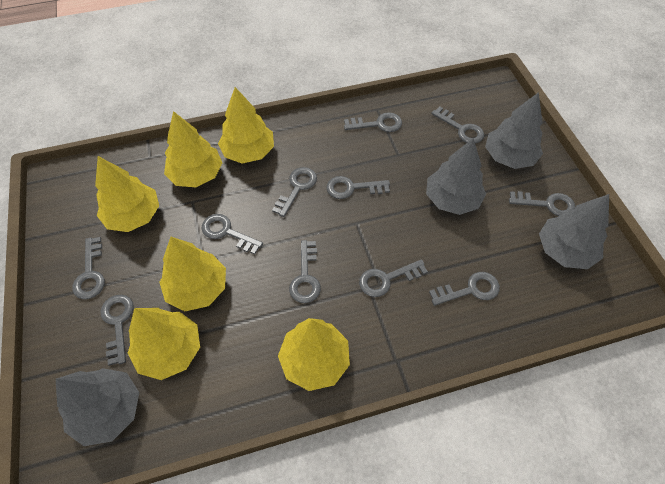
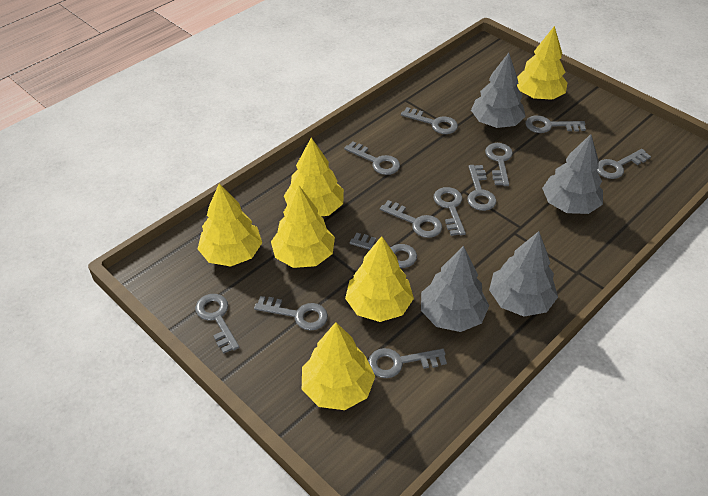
grey key: [72,237,105,299] [100,295,134,366] [202,214,263,255] [272,167,317,217] [289,240,321,303] [326,176,390,199] [344,112,402,132] [359,259,428,297] [429,272,500,306] [431,107,484,144] [509,191,575,216] = 11 -> [195,294,239,354] [254,296,328,330] [344,141,400,175] [350,233,417,268] [368,348,447,378] [380,200,442,238] [401,107,458,134] [433,187,466,236] [467,165,496,211] [485,143,513,186] [526,115,586,133] [597,149,651,179] = 12

